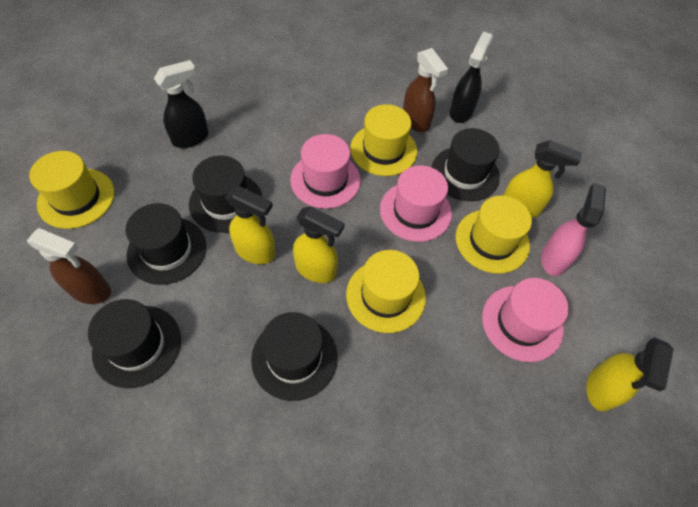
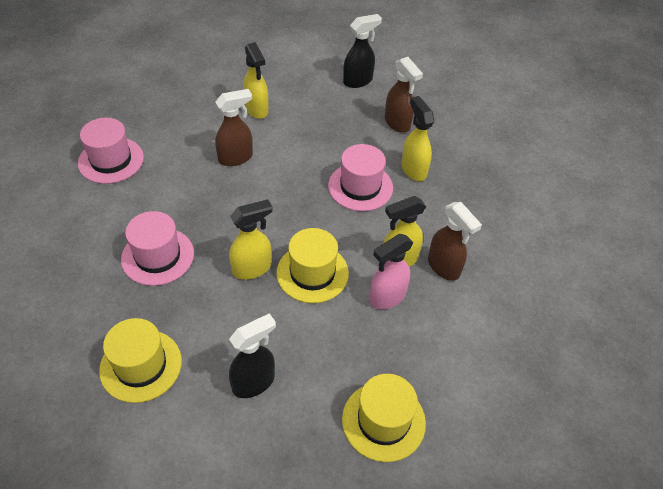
black hat: [88,299,181,388] [126,203,206,285] [189,155,262,233] [251,312,337,401] [432,128,500,201] = 5 -> none = 0
brown spray bottle: [27,228,111,304] [403,48,448,132] = 2 -> [215,89,253,166] [385,57,423,133] [428,202,482,281] = 3
yellow hat: [29,151,115,229] [346,250,426,333] [350,104,417,176] [456,195,532,274] = 4 -> [99,318,182,403] [276,228,349,303] [342,374,426,462] = 3

